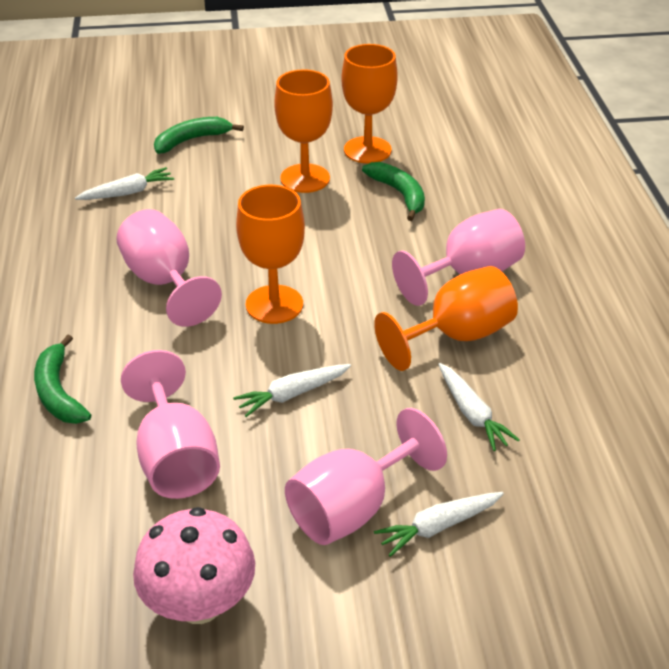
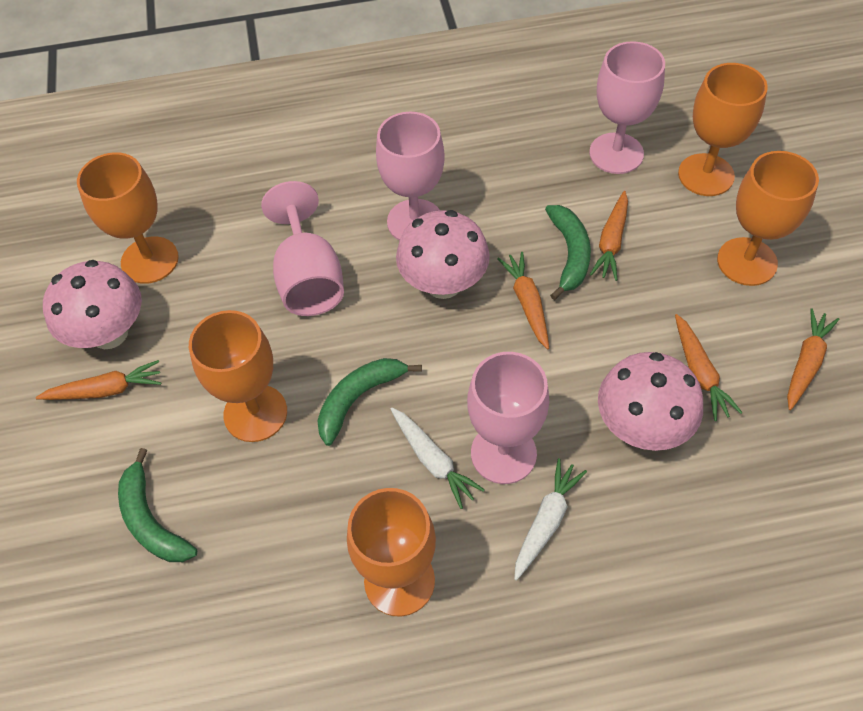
orange carrot: none = 0 -> [36,360,162,400] [497,252,549,349] [590,191,628,281] [675,314,743,421] [787,308,839,410] = 5
orange goblet: [236,185,305,324] [274,69,333,193] [341,44,398,163] [374,266,518,371] = 4 -> [77,152,179,284] [189,310,287,442] [347,488,436,617] [678,63,768,196] [717,151,819,286] = 5
pink mushroom: [133,507,255,624] = 1 -> [43,260,142,349] [396,210,490,299] [598,352,703,451] = 3
white carrot: [75,167,174,200] [233,364,351,417] [374,492,504,557] [438,363,520,451] = 4 -> [391,408,485,509] [514,458,587,581] = 2

